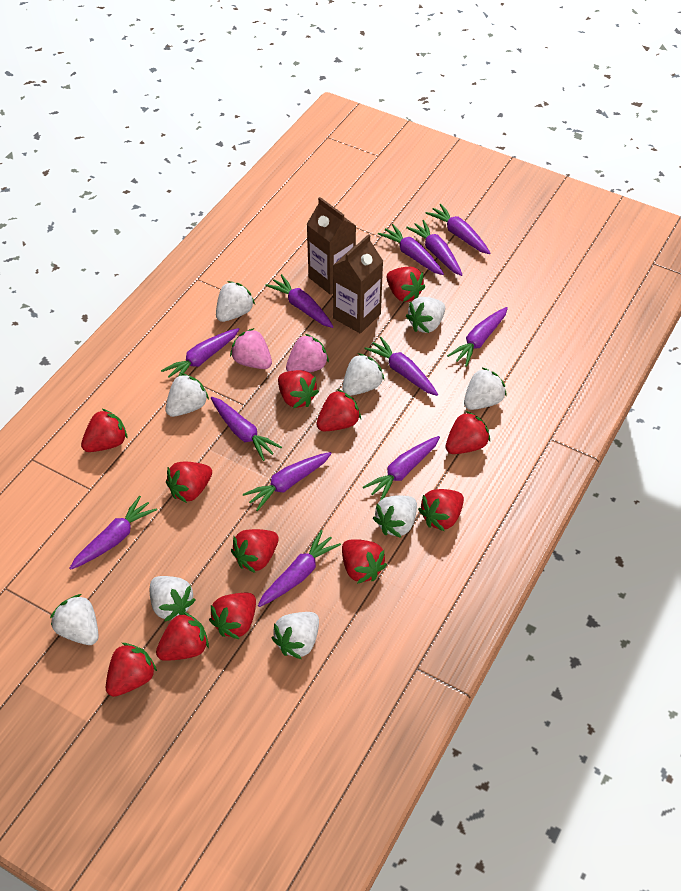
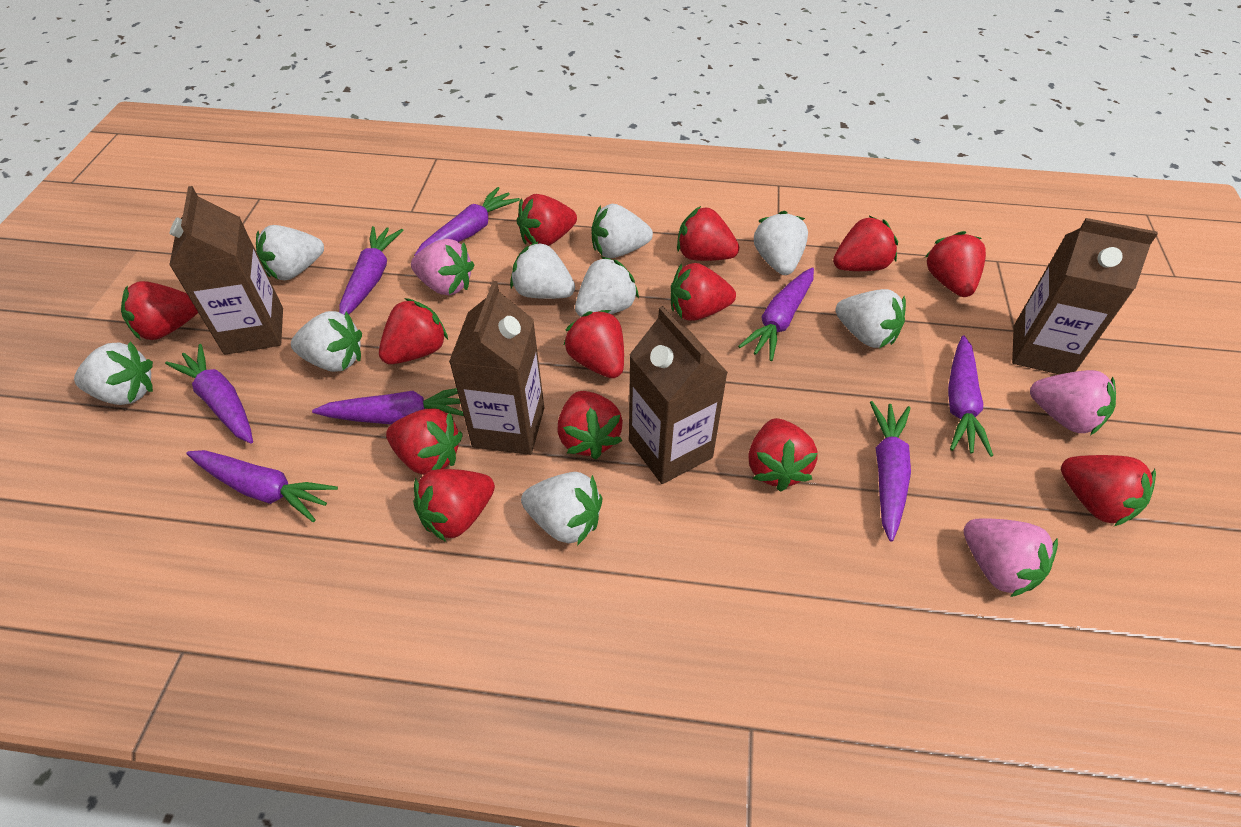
brown carton: [307,197,356,295] [333,234,383,334] = 2 -> [169,186,283,355] [449,281,544,455] [629,306,728,484] [1012,218,1158,375] = 4
pink strawberry: [230,328,272,369] [286,334,329,372] = 2 -> [411,239,474,295] [963,518,1058,597] [1030,370,1116,435] = 3
purple carrot: [70,496,157,570] [161,328,239,378] [211,397,282,461] [243,452,332,511] [258,530,341,607] [265,274,334,328] [363,436,440,501] [364,337,438,396] [378,224,444,275] [406,220,462,276] [426,204,490,254] [447,307,508,367] = 12 -> [165,344,253,444] [186,450,338,522] [312,388,464,424] [339,226,403,315] [414,187,520,256] [738,267,814,361] [870,401,911,542] [948,335,993,457] = 8
red strawberry: [81,409,128,452] [106,643,157,697] [156,612,209,661] [166,462,212,503] [209,593,256,639] [231,529,279,573] [278,370,319,408] [316,389,361,431] [342,539,387,584] [386,267,425,302] [418,489,464,531] [446,411,490,454] = 12 -> [121,281,198,340] [379,298,448,364] [386,408,463,475] [413,469,495,542] [517,194,577,246] [557,391,623,459] [564,310,624,378] [671,263,736,321] [677,206,739,261] [748,418,818,492] [833,216,898,271] [925,231,986,297] [1061,455,1156,526] = 13

